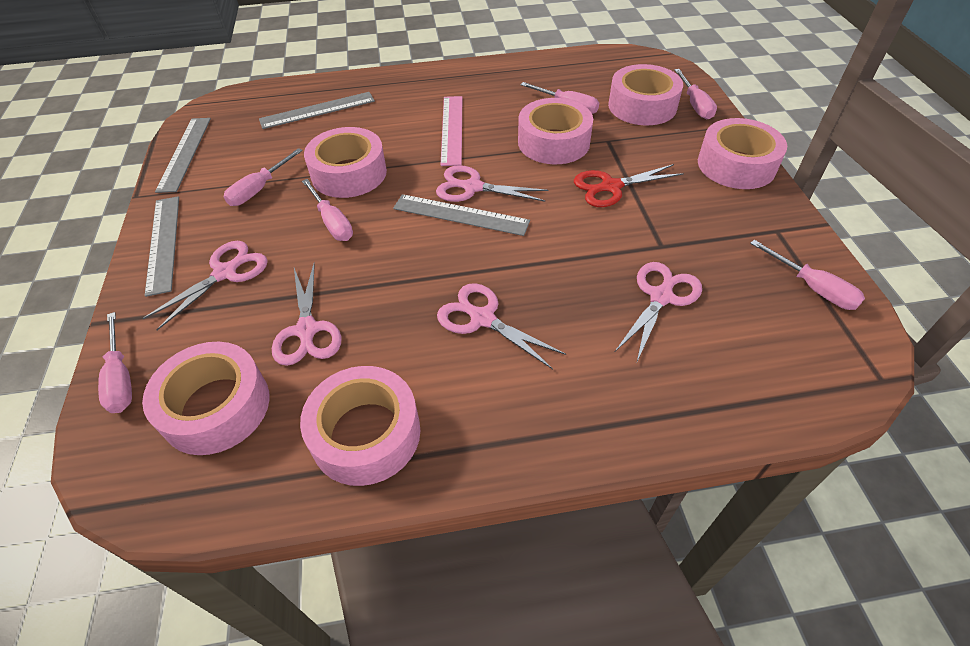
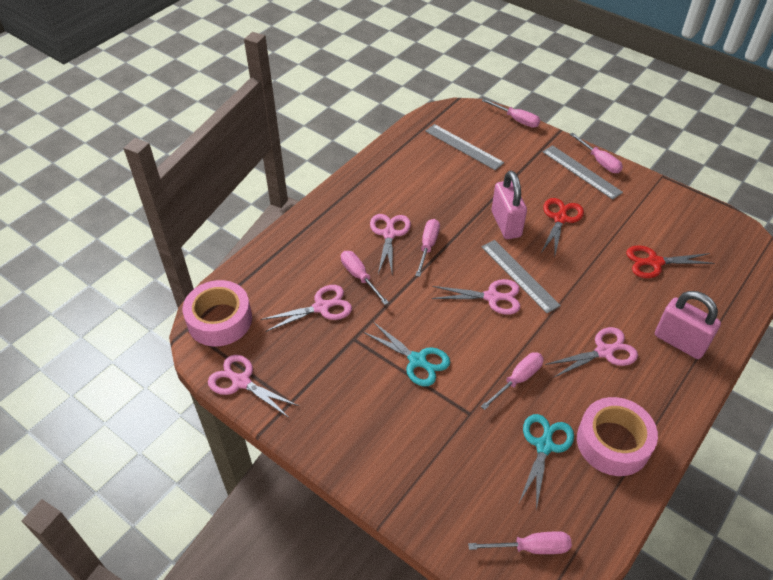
grey ruler: [145,196,179,297] [155,118,211,193] [259,92,375,129] [393,194,530,236] = 4 -> [425,124,504,170] [481,240,561,313] [543,145,623,200] = 3
pink padlock: none = 0 -> [492,171,527,239] [655,291,721,359] = 2
pink ruler: [441,96,462,166] = 1 -> none = 0
pink tape: [142,342,270,455] [300,366,421,486] [304,127,387,198] [518,98,593,164] [608,64,683,125] [698,118,787,189] = 6 -> [183,280,252,346] [577,397,658,476] = 2
red scissors: [574,164,684,207] = 1 -> [541,198,584,254] [626,245,715,278] = 2
turquoise scissors: none = 0 -> [363,322,450,386] [519,414,574,510] = 2

